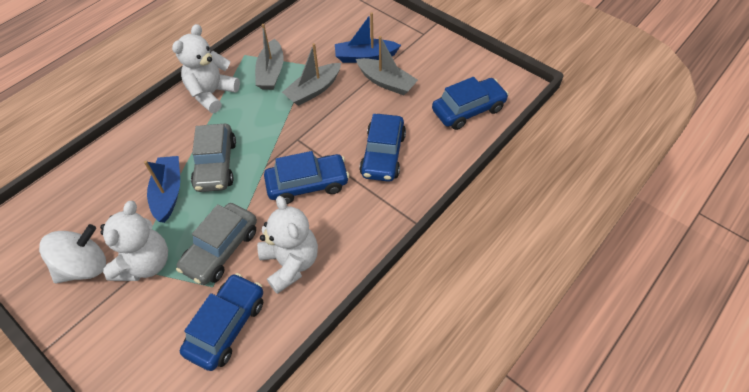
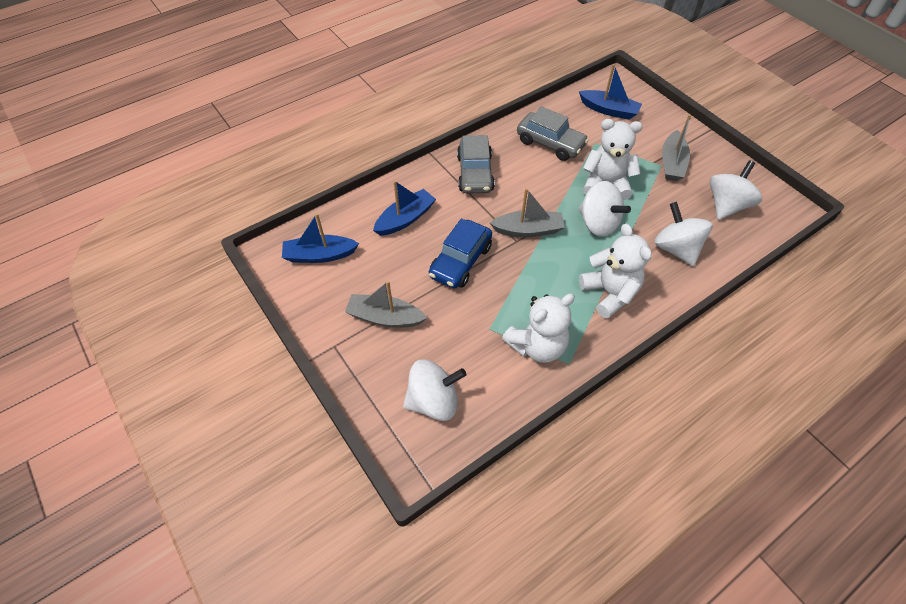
blue boat: [144,156,180,223] [335,12,401,63] = 2 -> [282,213,359,263] [373,181,436,236] [579,64,642,120] = 3
blue car: [180,273,263,371] [264,151,349,204] [359,114,406,182] [432,77,509,130] = 4 -> [429,218,492,289] = 1
white spinning top: [39,224,106,283] = 1 -> [403,359,466,421] [578,181,631,237] [654,202,713,266] [710,160,762,220] = 4

